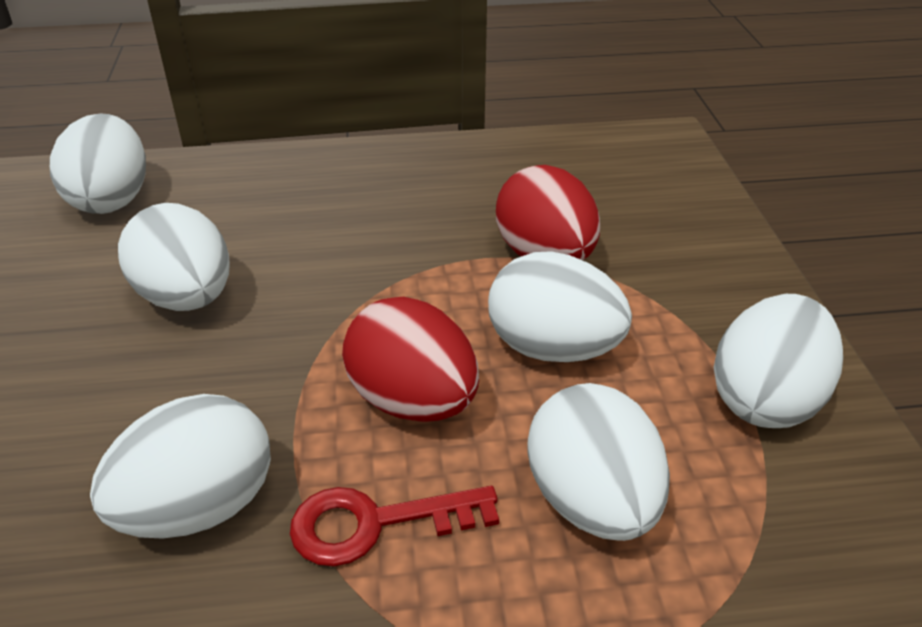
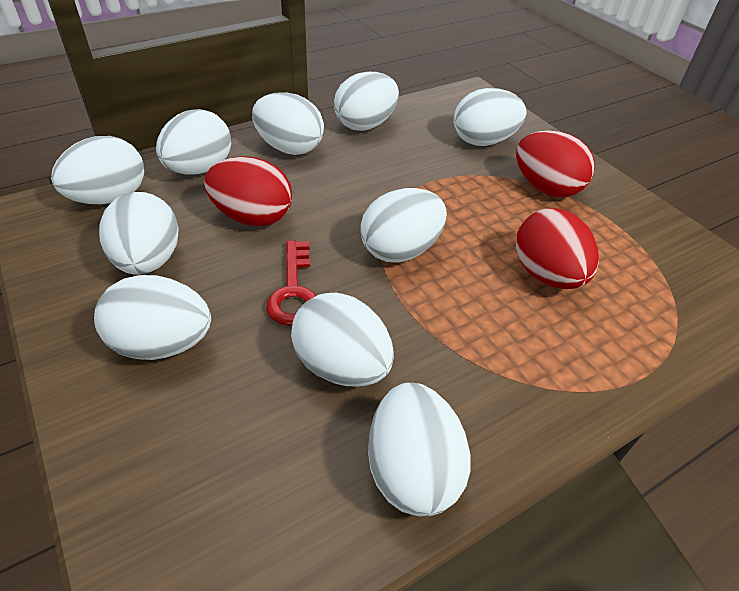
red egg: [342,297,479,422] [496,165,600,260] = 2 -> [204,156,292,226] [516,130,595,197] [516,208,599,289] = 3
white egg: [50,113,146,214] [90,394,271,539] [118,203,230,311] [488,251,632,362] [527,383,670,541] [714,294,843,428] = 6 -> [51,136,144,204] [94,275,211,360] [99,192,179,275] [156,109,231,175] [252,92,324,155] [291,293,394,386] [334,72,399,131] [360,188,447,262] [368,382,471,517] [454,88,526,146] = 10

